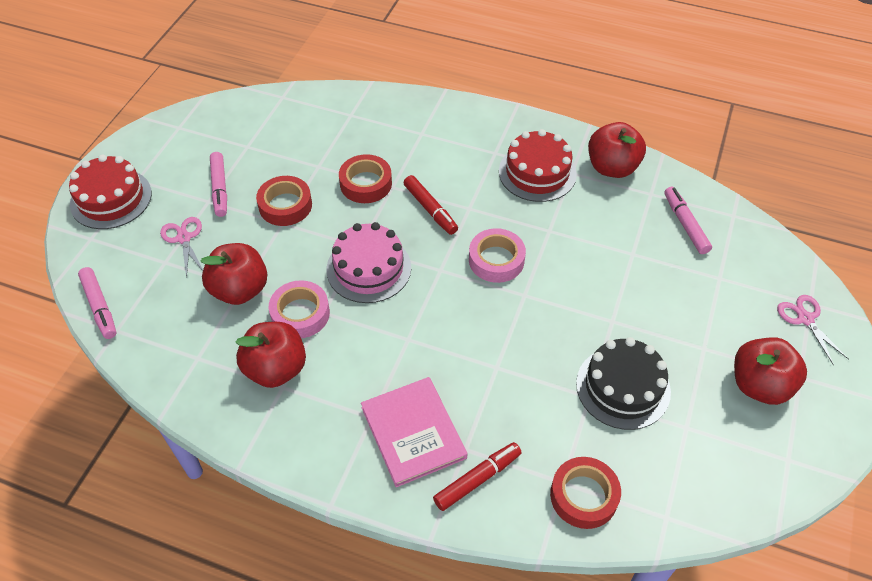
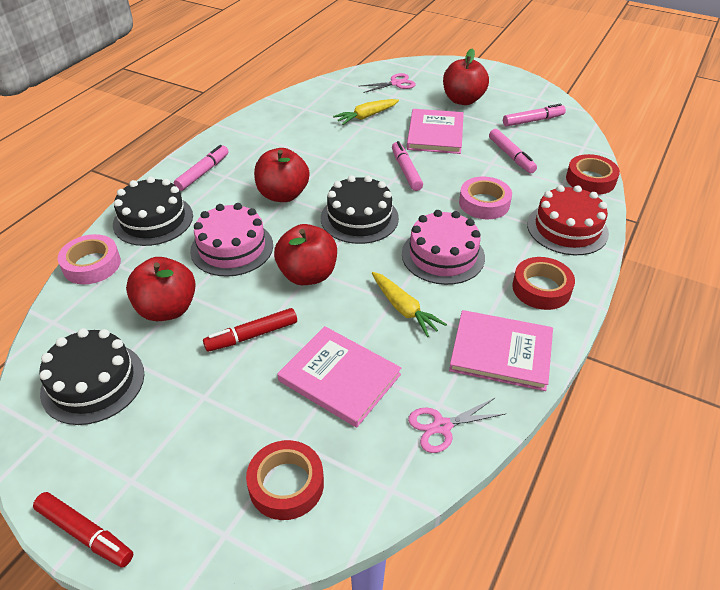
black cake: [576,337,671,430] = 1 -> [39,328,144,425] [113,176,193,246] [321,175,399,244] = 3
pink book: [361,377,468,487] = 1 -> [277,326,401,428] [407,109,464,154] [449,310,553,391] = 3
pink cake: [326,222,411,303] = 1 -> [190,203,273,277] [402,210,485,285] = 2
pink marker: [78,267,116,339] [210,152,227,217] [664,187,712,254] = 3 -> [174,145,229,191] [392,141,423,191] [489,129,537,173] [503,104,566,127] = 4
red cake: [69,155,152,229] [499,129,577,202] = 2 -> [527,185,609,255] = 1
yellow carrot: none = 0 -> [333,99,399,125] [372,272,447,337] = 2

